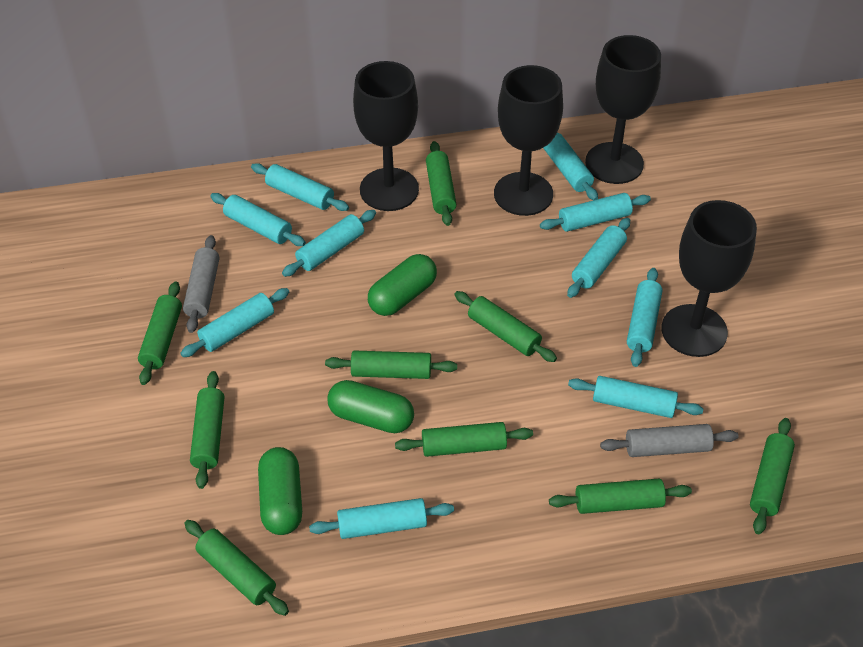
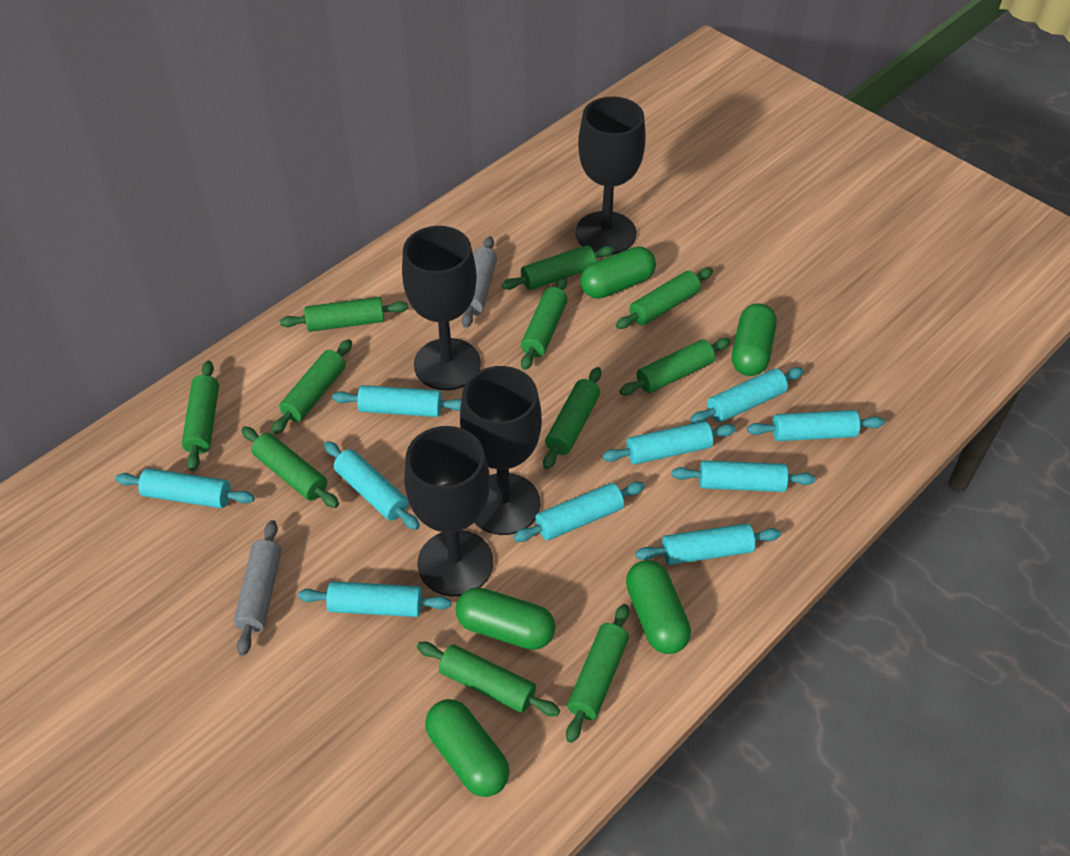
green capsule: [258,447,302,535] [327,380,414,433] [368,254,437,316] = 3 -> [425,699,510,797] [456,587,555,650] [580,246,656,299] [626,560,691,654] [732,303,777,376] = 5
green rolling pin: [138,281,182,385] [184,520,289,616] [190,371,224,489] [325,350,457,379] [395,422,533,457] [426,141,457,226] [454,291,557,362] [549,479,692,514] [750,418,795,534] = 9 -> [182,361,219,471] [241,427,339,508] [272,339,352,434] [280,297,408,332] [417,642,560,716] [501,245,615,290] [521,276,568,370] [543,367,602,469] [566,604,629,743] [616,268,713,329] [619,338,731,395] = 11

